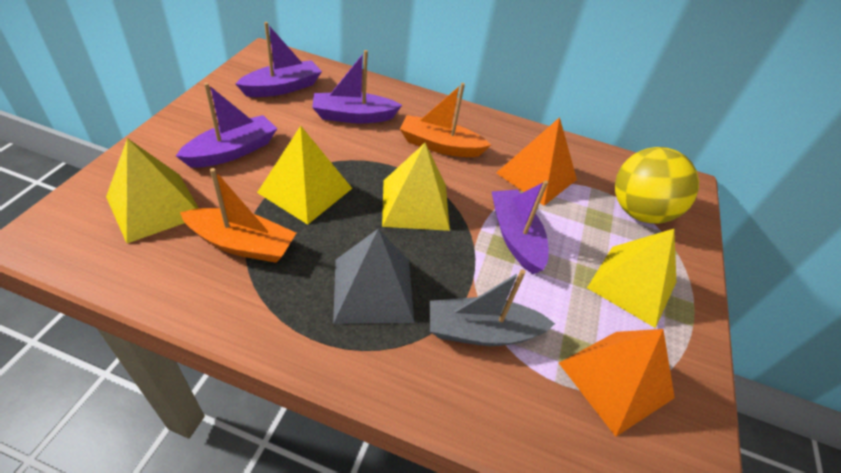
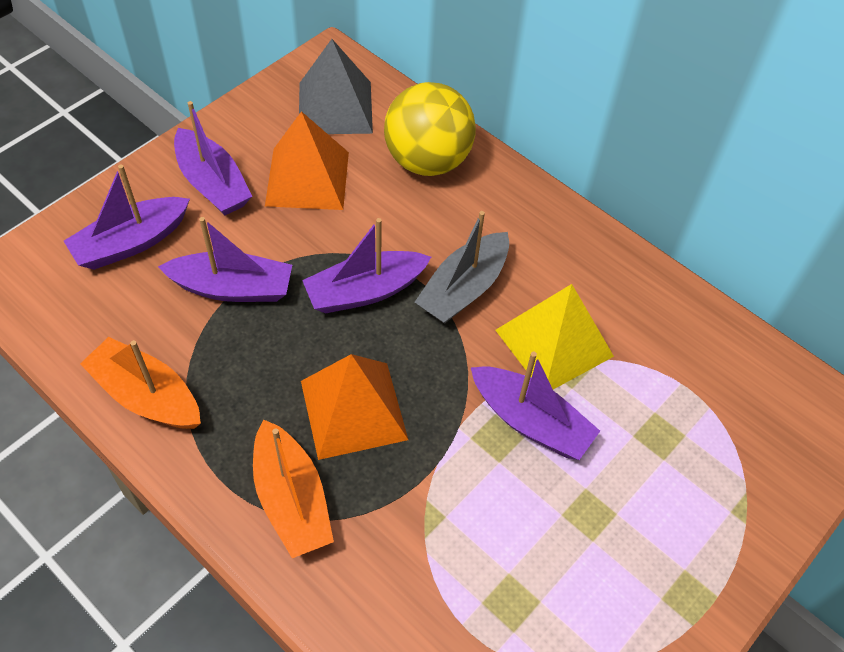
purple boat: [176,83,277,168] [235,22,322,97] [312,50,402,123] [492,180,549,274] = 4 -> [64,165,190,270] [158,217,292,302] [174,101,252,215] [302,218,431,313] [471,352,600,460] = 5
yellow pyramid: [106,138,199,243] [257,126,352,225] [382,143,450,231] [587,229,676,328] = 4 -> [495,284,614,389] = 1

